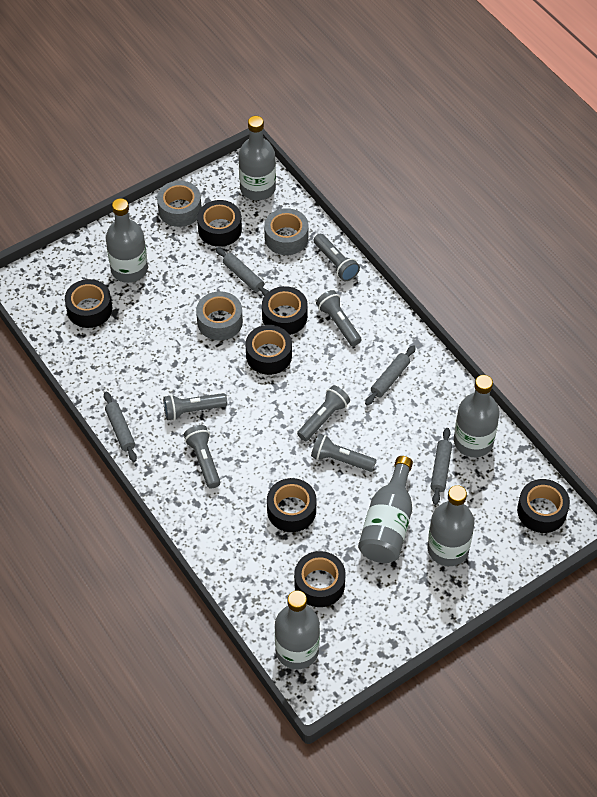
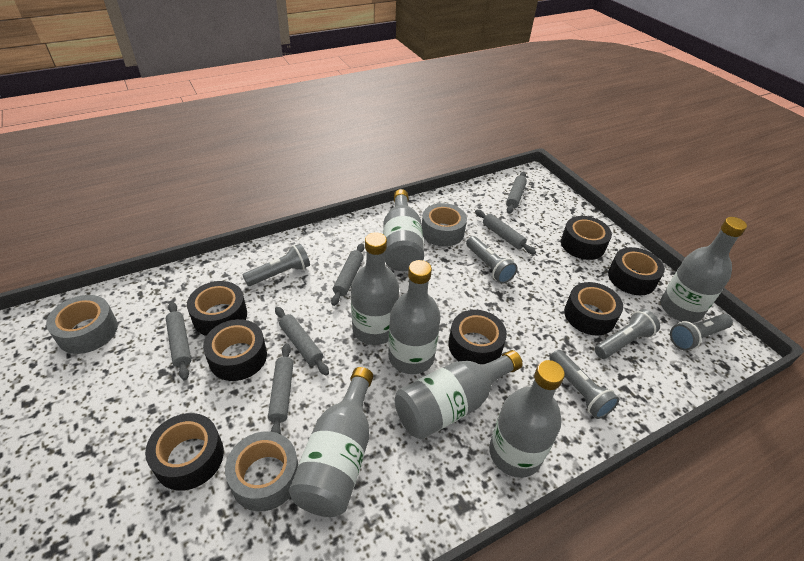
grey bottle: [106,198,148,283] [238,116,276,200] [275,590,320,669] [358,456,413,563] [427,485,474,566] [454,375,499,457] = 6 -> [289,367,373,517] [351,232,399,345] [383,189,424,271] [388,260,441,374] [395,350,522,439] [489,360,565,478] [661,217,747,323] = 7
grey flashlight: [163,393,227,420] [184,425,220,489] [297,385,350,441] [311,433,376,472] [313,234,360,281] [316,290,361,346] = 6 -> [243,244,310,286] [466,236,517,284] [549,350,619,419] [595,309,660,359] [670,314,733,351] = 5
grey rolling pin: [104,392,137,462] [216,247,269,296] [365,345,416,406] [431,428,452,505] = 4 -> [166,302,191,380] [268,343,294,434] [275,307,329,376] [331,243,364,306] [475,210,536,255] [506,172,527,214] = 6

